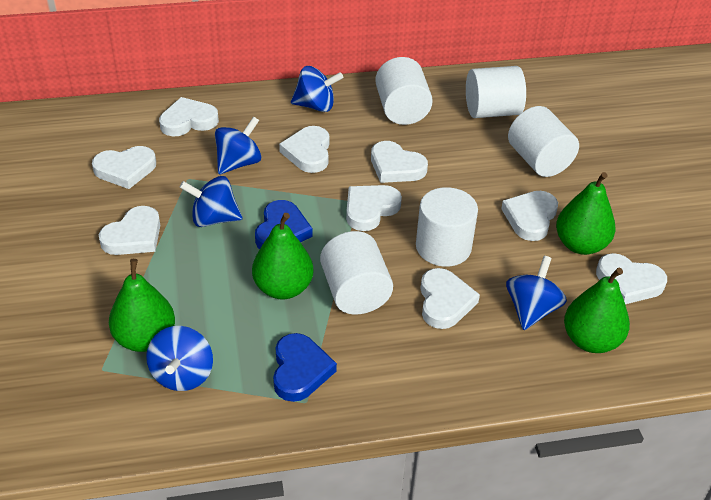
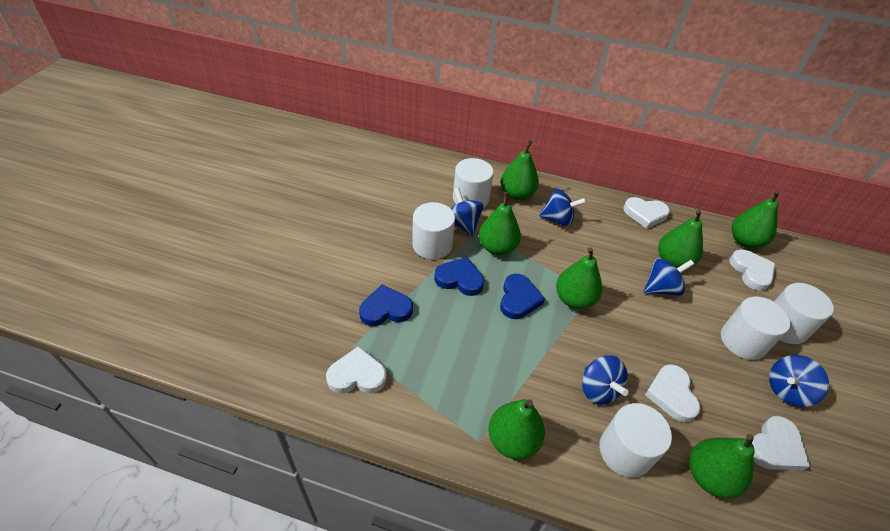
blue heart: [255,200,313,249] [273,333,337,402] = 2 -> [359,285,413,326] [434,257,484,296] [500,274,545,319] = 3
green pear: [109,259,175,352] [252,213,313,300] [556,172,615,255] [564,268,630,353] = 4 -> [479,192,521,255] [488,399,545,459] [501,140,539,200] [556,247,602,309] [658,210,703,268] [689,434,755,498] [732,190,780,248] = 7
white heart: [92,146,156,189] [99,206,160,255] [159,97,219,136] [279,126,330,173] [346,185,402,231] [371,141,428,183] [420,268,480,329] [501,191,558,241] [596,253,667,304] = 9 -> [326,346,387,394] [623,197,670,228] [645,364,701,422] [729,249,775,291] [752,416,810,471] = 5

